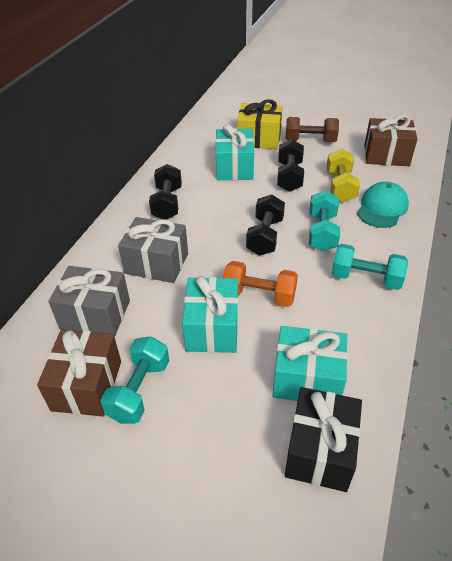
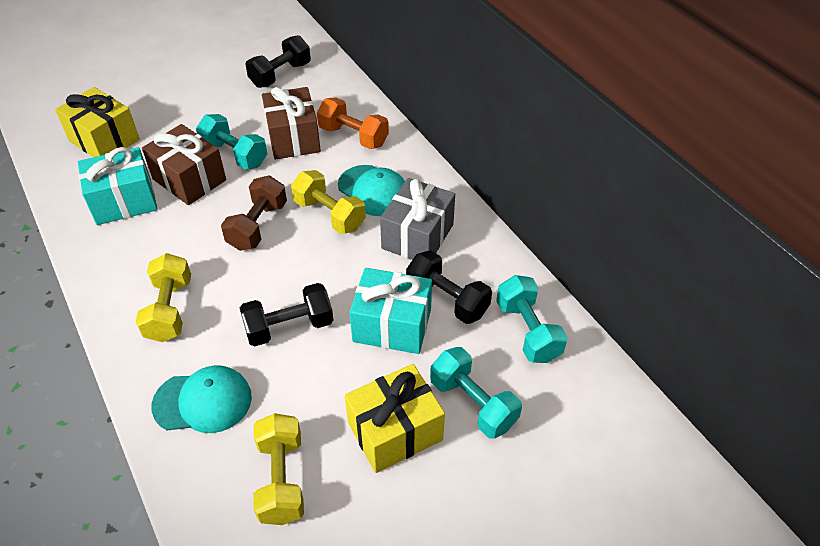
black gift: [285,387,362,492] = 1 -> none = 0
grey gift: [49,266,130,337] [118,217,188,283] = 2 -> [380,178,455,260] = 1
turquoise cap: [357,182,409,228] = 1 -> [152,365,252,433] [338,165,405,216] = 2
turquoise gift: [182,276,238,353] [215,124,254,180] [273,326,348,401] = 3 -> [78,147,158,225] [349,268,432,354] = 2
yellow dumbbell: [326,148,360,203] = 1 -> [136,253,191,342] [254,413,304,525] [291,170,366,234] = 3
yellow gift: [237,99,283,149] = 1 -> [55,87,140,157] [345,364,445,473] = 2

